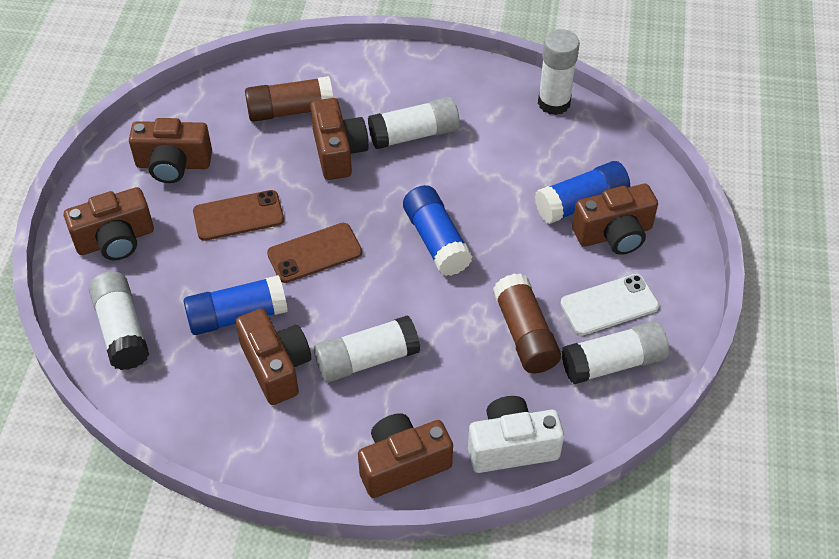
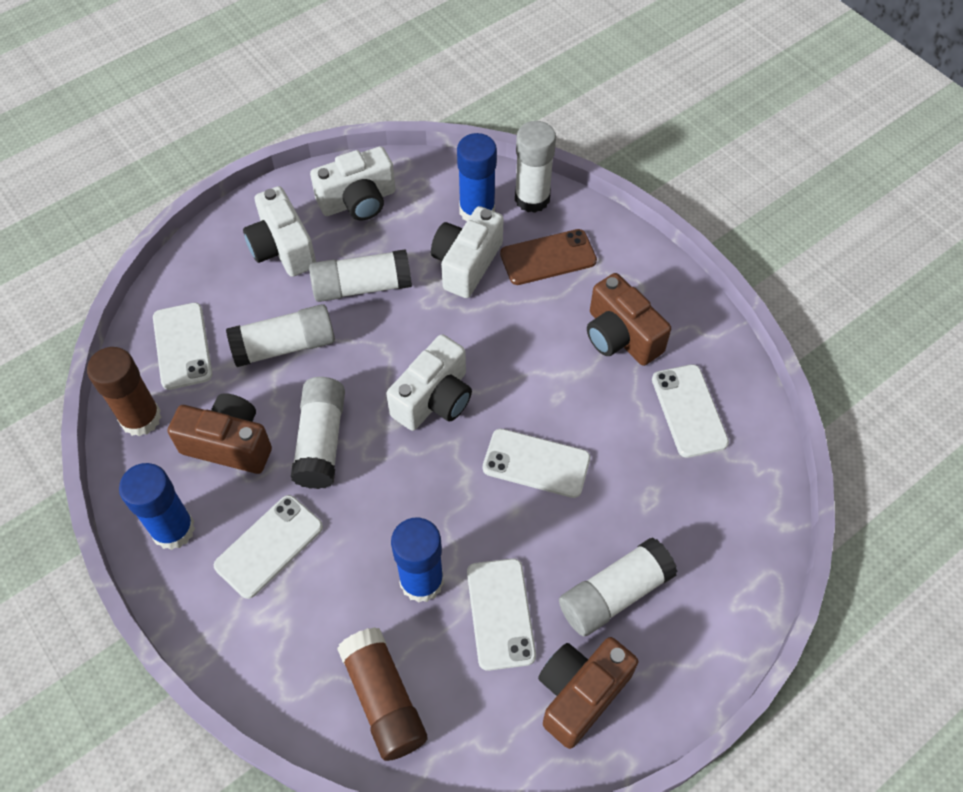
brown camera: [64,187,154,260] [129,118,212,183] [236,309,311,405] [310,98,369,180] [358,413,453,498] [572,184,658,255] = 6 -> [167,393,272,474] [538,637,638,749] [587,273,671,366] = 3
brown phone: [193,190,284,241] [267,223,362,283] = 2 -> [500,229,597,285] = 1
white camera: [468,396,564,473] = 1 -> [243,186,316,277] [310,146,396,221] [386,334,472,431] [431,206,504,298] = 4
white phone: [560,274,659,335] = 1 -> [153,303,212,390] [214,495,323,599] [467,558,536,671] [483,429,590,498] [652,364,729,458] = 5

